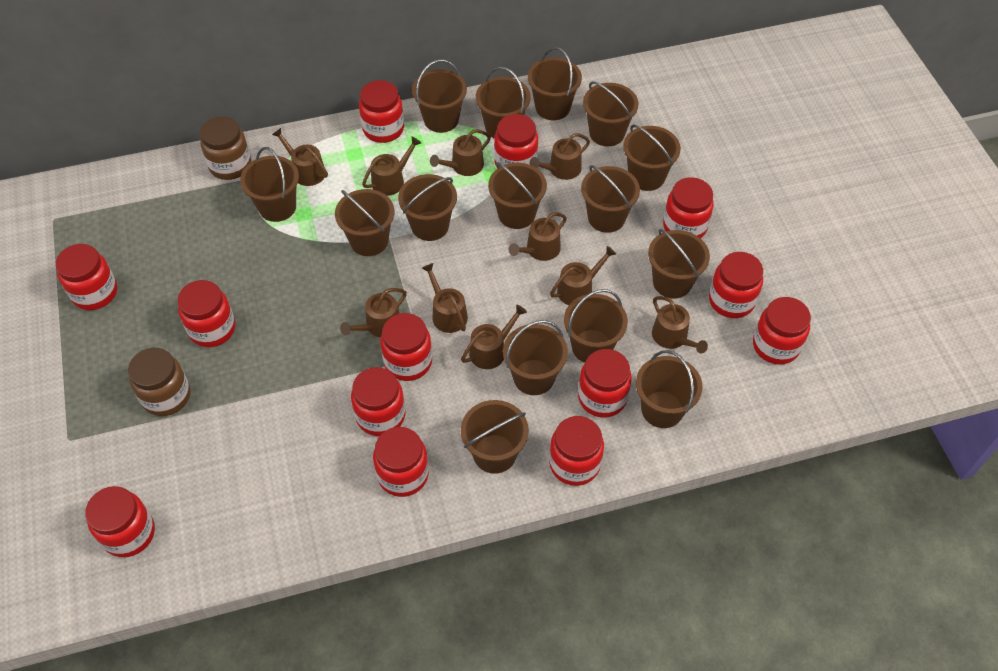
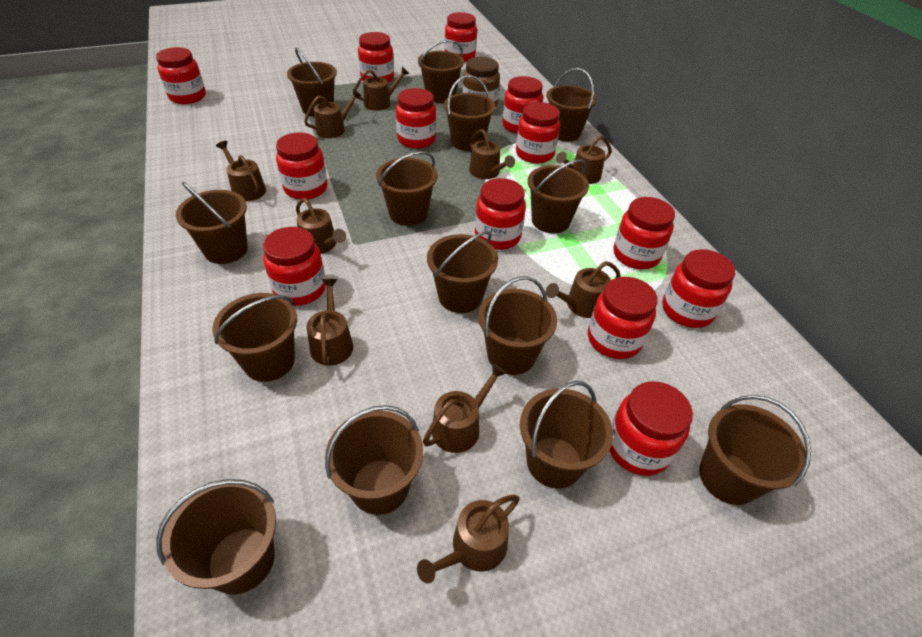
brown bucket: [240,147,299,222] [335,189,394,256] [398,174,457,241] [412,59,467,133] [461,400,529,474] [476,67,531,138] [488,162,547,229] [503,320,568,395] [528,47,582,120] [564,289,628,363] [581,165,640,233] [583,81,639,146] [623,125,681,191] [636,350,703,428] [648,229,710,299] = 15 -> [156,479,276,595] [176,182,248,264] [212,293,297,382] [287,48,337,117] [325,405,423,515] [376,151,437,226] [418,40,464,103] [427,231,498,313] [444,75,495,151] [479,276,557,375] [520,381,613,488] [528,159,589,233] [546,68,597,141] [699,395,811,505] = 14
brown jar: [128,348,190,416] [200,116,251,180] = 2 -> [462,57,500,108] = 1

